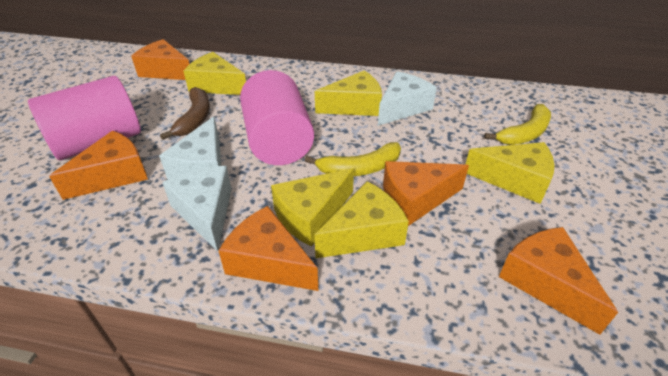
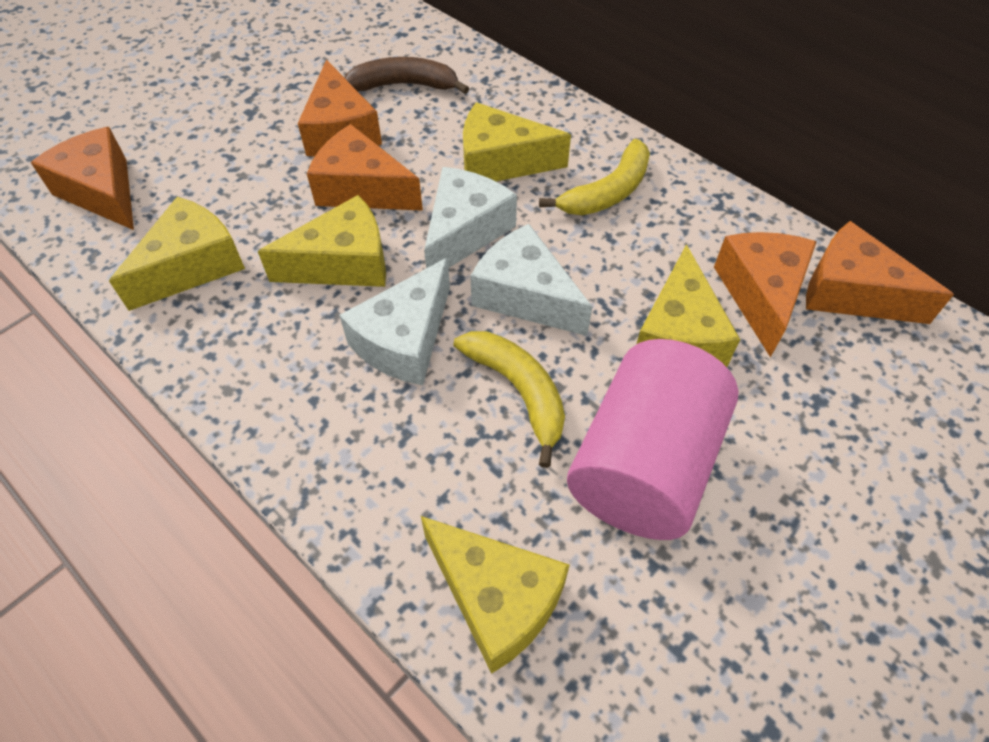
pink cylinder: [28,76,141,160] [240,70,314,165] = 2 -> [567,339,739,540] = 1

